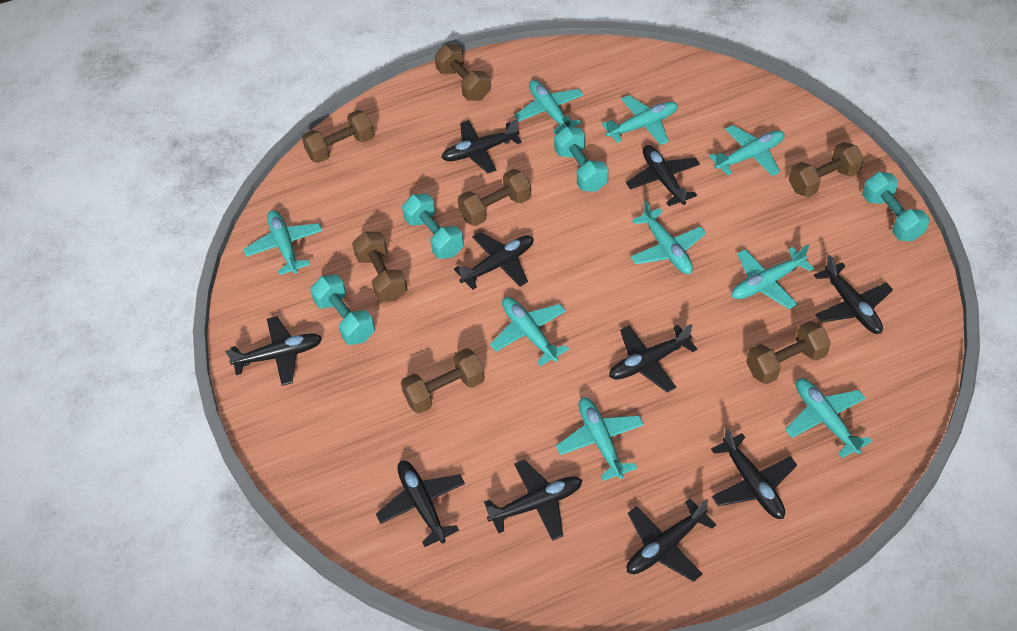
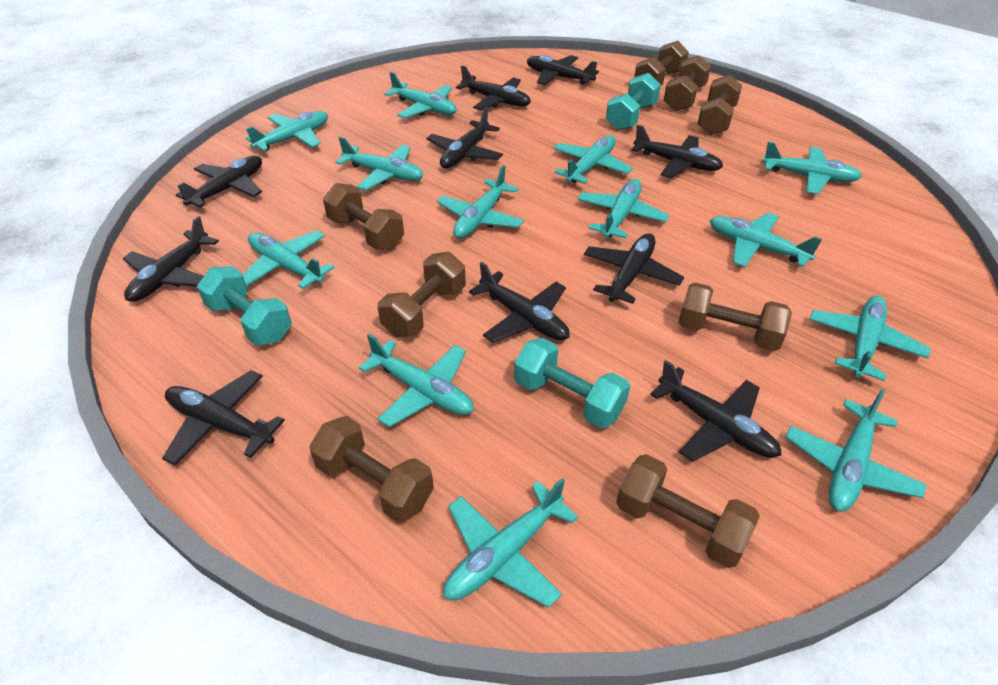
brown dumbbell: [302,110,374,163] [352,232,408,302] [401,348,485,414] [434,45,491,101] [457,169,531,226] [746,321,831,384] [789,142,864,197] = 7 -> [309,416,434,523] [323,183,404,250] [378,252,466,337] [616,454,760,568] [634,41,689,86] [664,55,711,111] [679,282,792,351] [698,75,742,135] = 8
turquoise dumbbell: [310,275,375,345] [402,194,464,259] [554,127,608,192] [862,172,930,241] = 4 -> [197,266,292,346] [514,338,630,428] [606,73,661,130] = 3
turquoise plane: [243,210,322,275] [490,297,569,366] [514,80,584,135] [556,397,644,481] [602,95,678,145] [630,201,706,274] [709,125,784,176] [732,245,814,309] [785,378,872,458] = 9 -> [242,231,335,289] [246,111,328,151] [335,137,424,191] [359,334,474,427] [384,72,457,118] [437,165,524,238] [443,478,578,608] [553,135,633,184] [577,179,669,239] [710,212,822,267] [762,142,862,194] [785,389,927,511] [809,296,931,381] = 13

